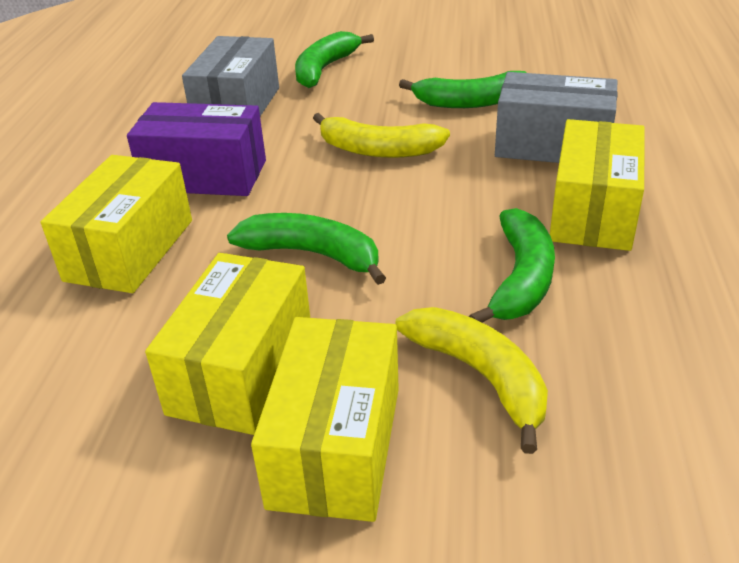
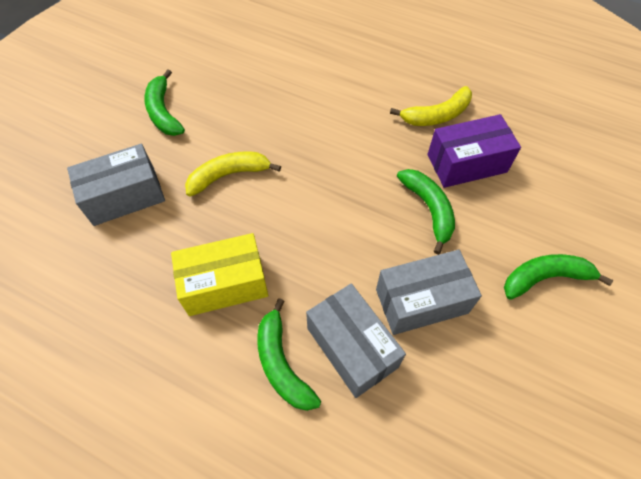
grey box: [182,36,279,116] [495,72,618,163] = 2 -> [67,144,165,226] [306,283,406,398] [376,250,482,335] = 3
yellow box: [41,155,192,293] [145,253,310,435] [251,317,399,522] [550,119,645,251] = 4 -> [171,233,268,316] = 1

